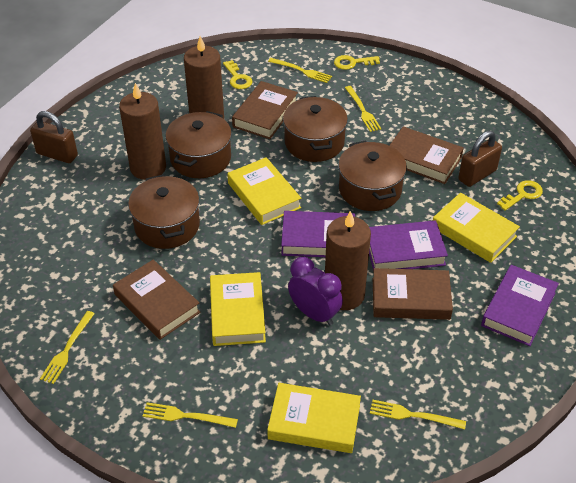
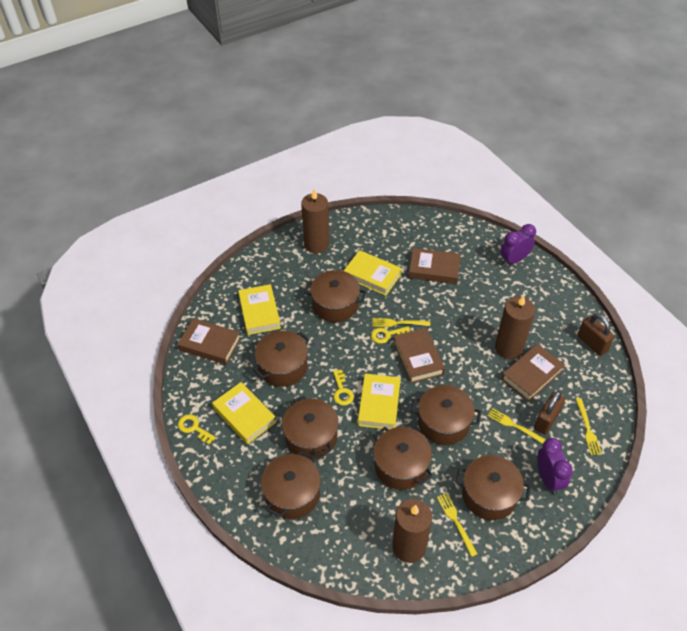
brown pot: [128,174,200,249] [165,111,232,178] [283,96,348,162] [338,140,407,211] = 4 -> [253,331,310,387] [261,451,321,519] [282,396,339,460] [304,270,366,322] [373,427,433,490] [411,385,481,445] [455,455,531,520] = 7
purple book: [281,211,355,257] [369,220,448,271] [481,265,559,346] = 3 -> none = 0
purple clock: [288,257,343,326] = 1 -> [500,224,536,266] [537,438,573,494] = 2
yellow fork: [40,311,95,384] [143,402,238,428] [268,58,332,83] [345,86,382,132] [370,400,466,429] = 5 -> [372,318,430,327] [437,493,478,557] [487,408,546,444] [576,398,602,455] = 4

